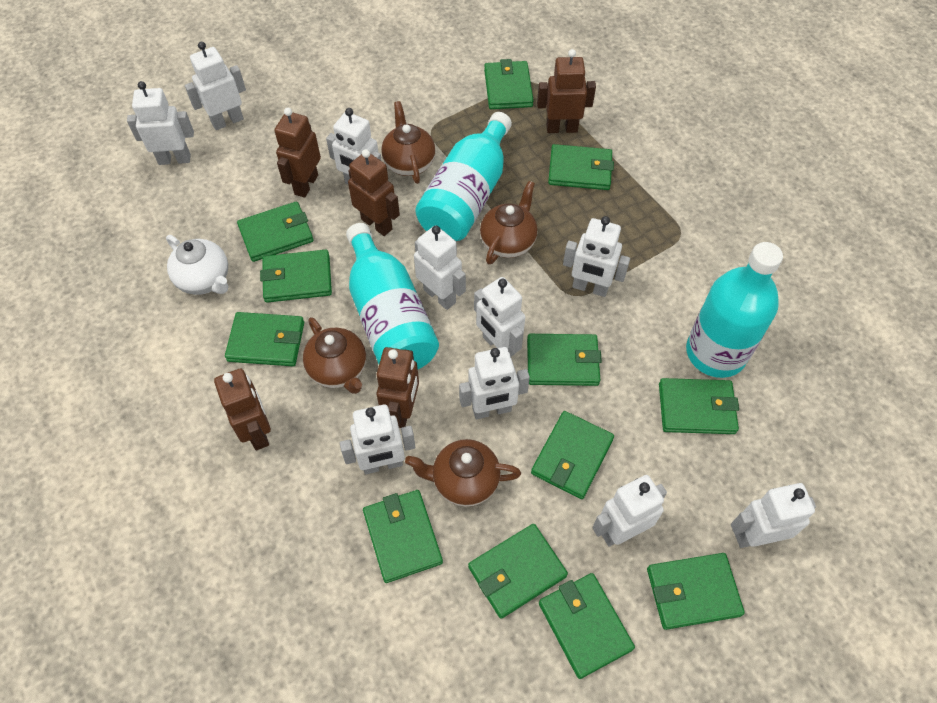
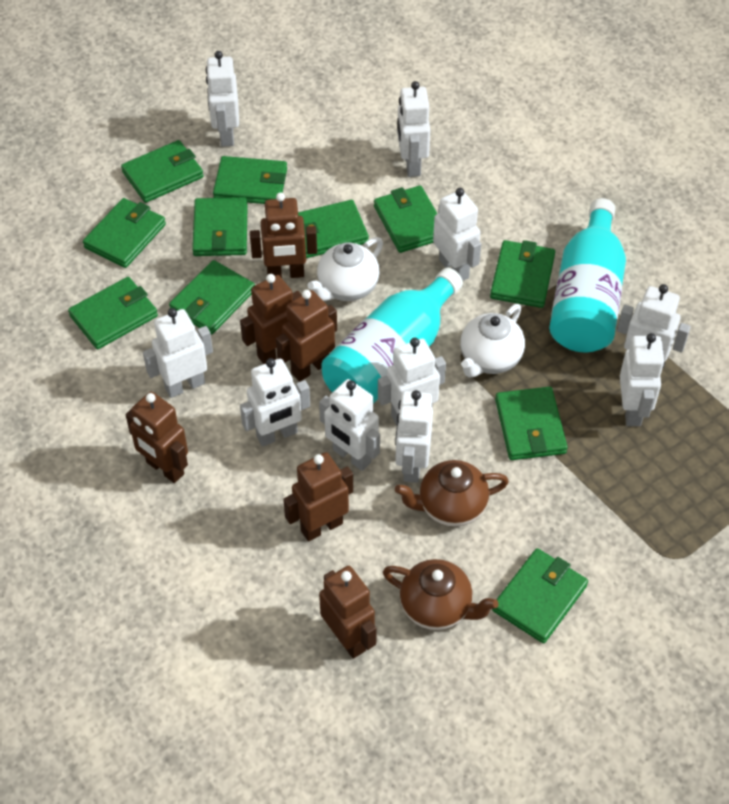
brown robot: [214,368,271,450] [274,108,321,198] [348,149,400,236] [377,347,419,428] [537,49,596,133] = 5 -> [126,392,188,483] [240,274,302,364] [250,192,317,278] [276,290,337,382] [283,452,353,541] [319,566,377,659] = 6
brown teapot: [303,317,366,394] [381,101,435,184] [405,439,521,507] [480,181,537,264] = 4 -> [383,559,498,630] [395,460,509,527] = 2
green wallet: [225,312,304,366] [237,201,313,262] [260,250,332,303] [363,490,443,583] [468,524,568,619] [484,59,534,109] [527,334,602,386] [531,411,614,499] [539,573,635,679] [548,144,614,190] [647,553,745,630] [659,378,739,434] = 12 -> [68,277,158,349] [83,198,166,268] [121,140,204,203] [169,260,255,335] [192,197,248,256] [213,156,287,204] [298,200,369,258] [374,185,437,253] [490,240,555,308] [492,548,588,643] [495,387,568,460] = 11
turquoise bottle: [346,223,439,369] [415,112,512,241] [686,242,783,378] = 3 -> [321,268,463,404] [549,198,626,352] = 2
white teapot: [166,235,228,295] = 1 -> [308,237,383,301] [460,304,525,377] = 2

